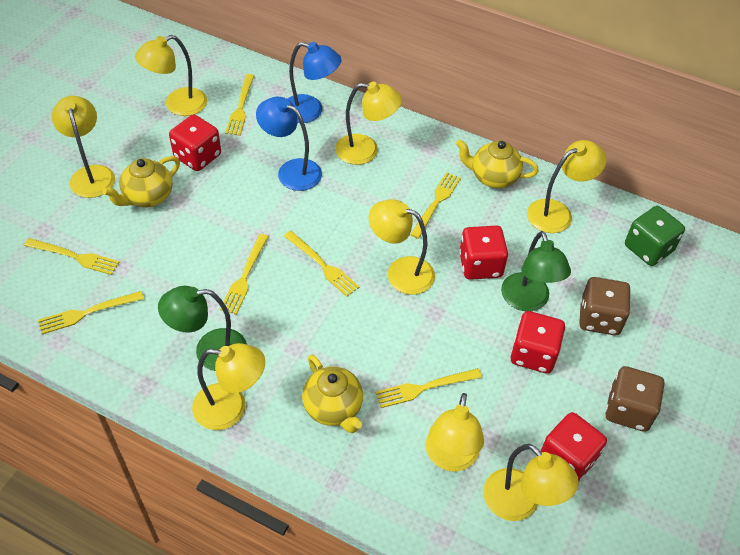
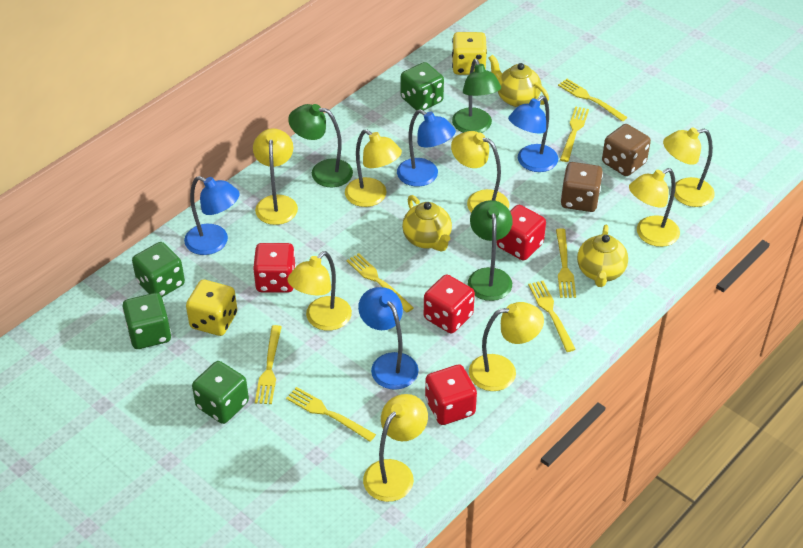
blue lamp: [256,97,322,191] [287,42,341,123] = 2 -> [184,176,240,255] [358,287,418,390] [397,109,456,187] [508,96,558,172] = 4
green dice: [625,206,685,266] = 1 -> [123,293,171,349] [132,242,185,297] [192,361,249,424] [401,62,444,111] = 4
green lamp: [158,286,247,371] [501,231,571,311] = 2 -> [288,104,353,187] [452,59,501,133] [468,200,513,301] = 3
yellow dice: none = 0 -> [186,280,237,336] [452,32,487,75] = 2

